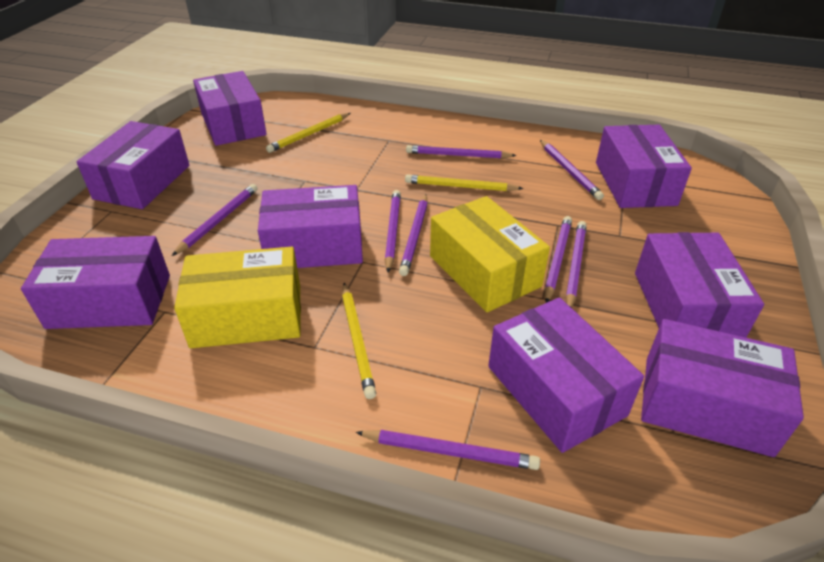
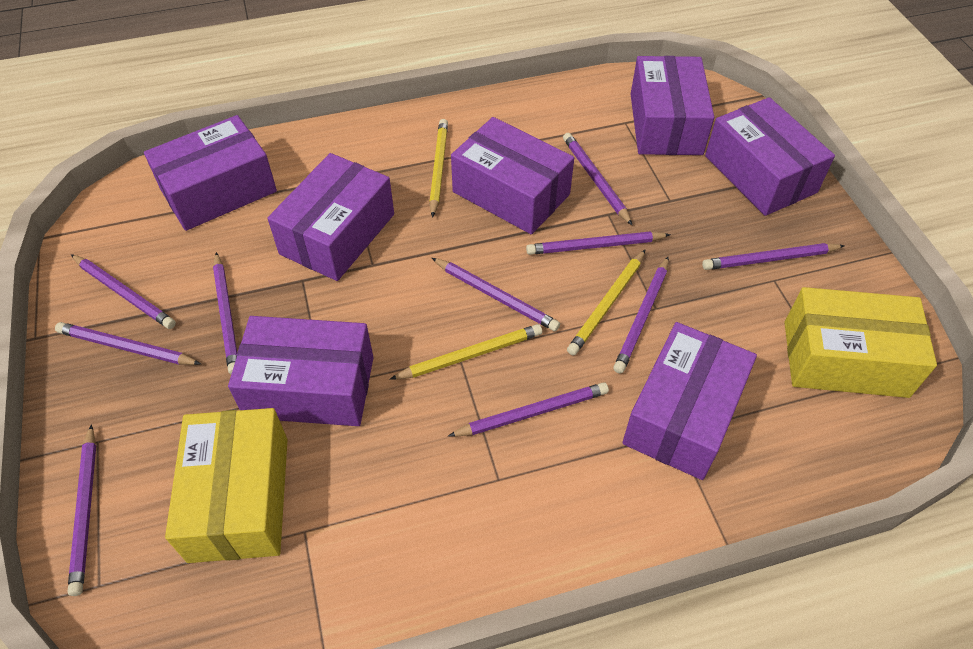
purple box: [21,236,170,329] [77,121,189,209] [193,71,267,146] [258,185,363,268] [488,297,644,453] [596,125,692,208] [635,232,764,338] [641,319,804,457] = 8 -> [144,115,277,231] [228,316,374,426] [268,153,394,281] [451,117,574,234] [622,322,757,480] [631,56,714,155] [705,97,835,216] = 7
purple pencil: [172,184,258,256] [355,430,540,470] [385,190,401,272] [399,194,428,276] [406,145,517,159] [540,140,604,200] [545,216,572,303] [566,221,587,308] = 8 -> [55,322,201,365] [68,424,96,596] [71,254,176,329] [213,252,237,374] [432,258,560,331] [448,382,609,437] [526,231,671,255] [563,133,633,226] [613,256,669,374] [702,243,845,270] = 10

